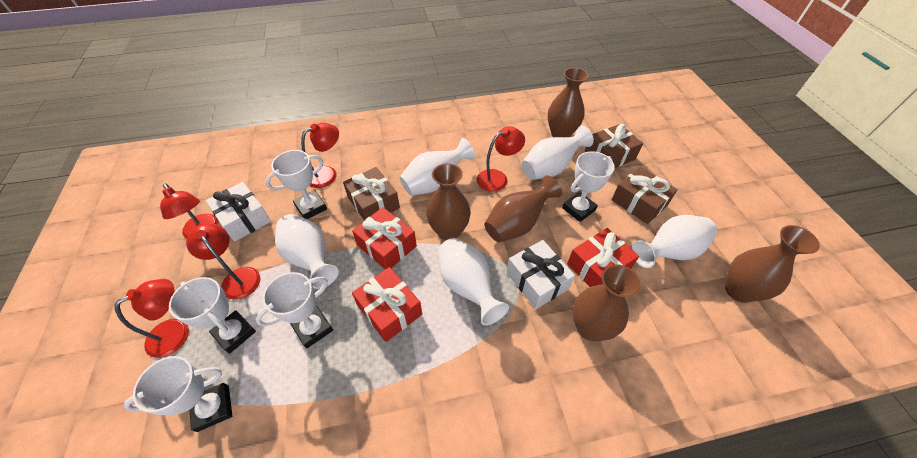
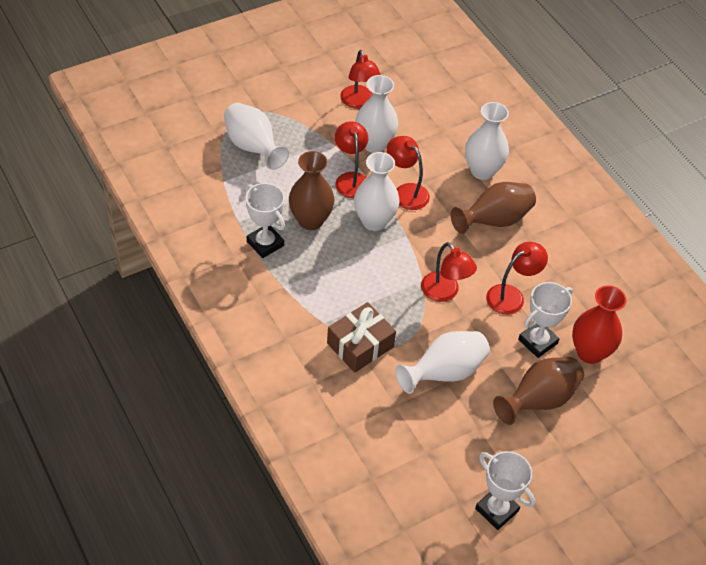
brown gift: [343,167,400,221] [585,124,643,168] [611,167,678,224] = 3 -> [327,302,396,373] = 1
brown vase: [426,163,471,240] [484,175,562,242] [548,67,589,137] [572,264,640,341] [725,225,820,303] = 5 -> [289,151,335,230] [451,182,536,234] [493,357,584,425] = 3
red gift: [352,207,417,269] [352,267,422,342] [567,228,639,287] = 3 -> none = 0
red vase: none = 0 -> [572,285,627,364] = 1
white gift: [206,182,271,242] [507,240,575,309] = 2 -> none = 0
white trophy: [123,356,232,432] [169,277,256,354] [256,272,333,348] [265,150,327,219] [562,151,615,222] = 5 -> [245,183,285,258] [475,451,535,530] [518,282,573,358] = 3

